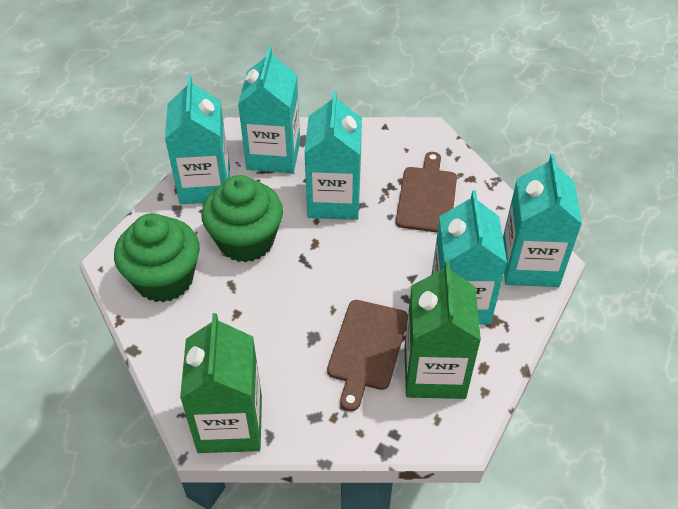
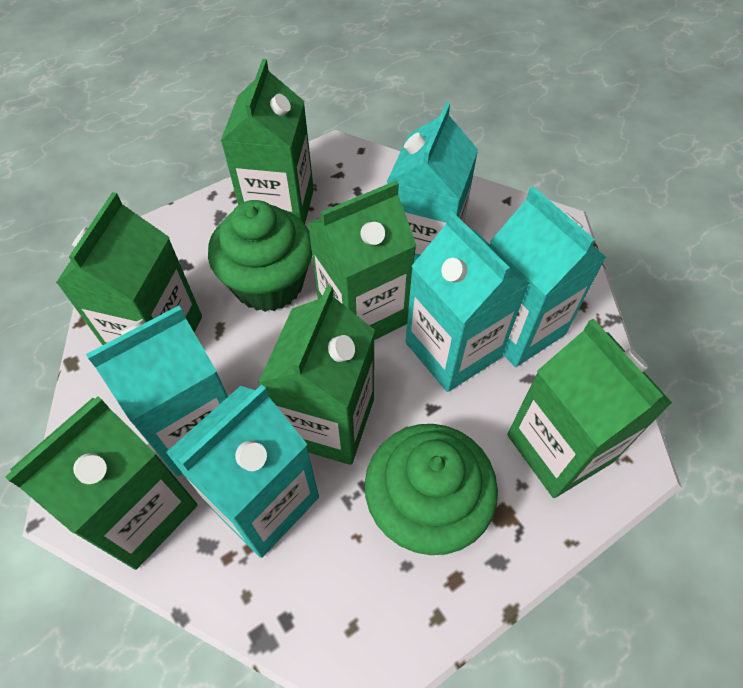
brown cutting board: [327,300,408,411] [396,152,457,233] = 2 -> none = 0
green carton: [180,313,262,453] [404,261,481,399] = 2 -> [5,396,197,570] [56,192,202,345] [221,59,314,224] [258,285,375,465] [308,181,416,340] [507,319,672,498] = 6

